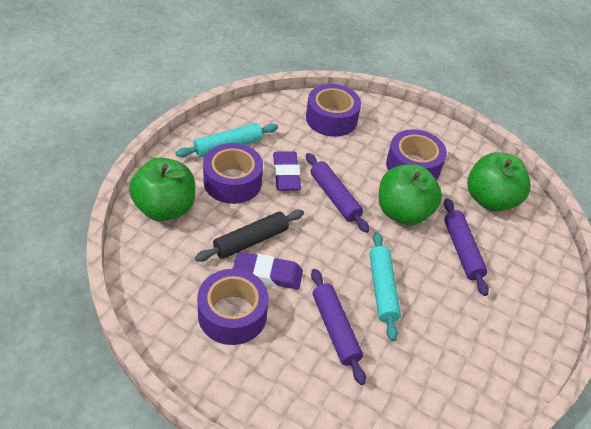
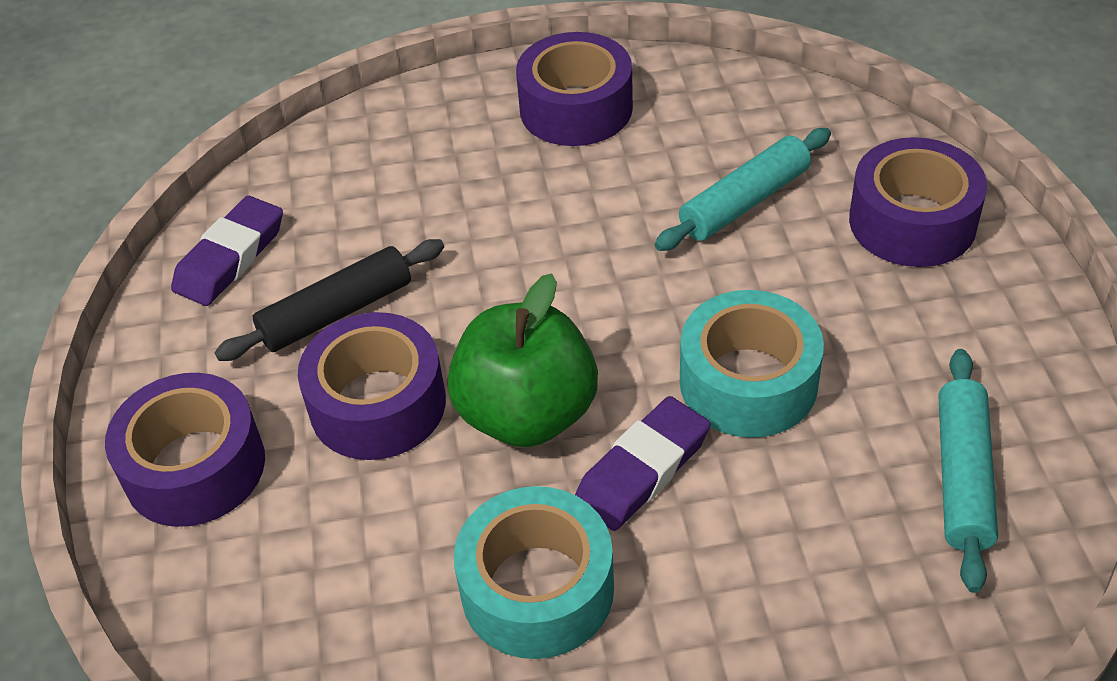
green apple: [129,158,195,221] [379,164,442,225] [467,152,531,212] = 3 -> [447,274,598,447] = 1
purple rolling pin: [306,153,369,233] [311,269,366,385] [444,198,489,296] = 3 -> none = 0
turquoise tape: none = 0 -> [454,486,614,659] [680,290,824,438] = 2

